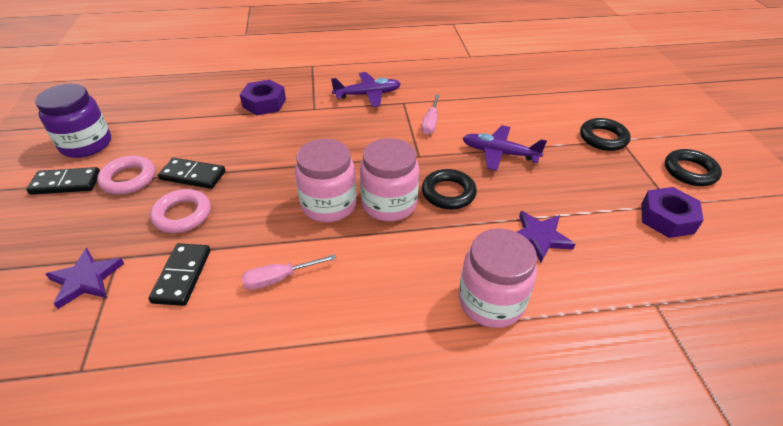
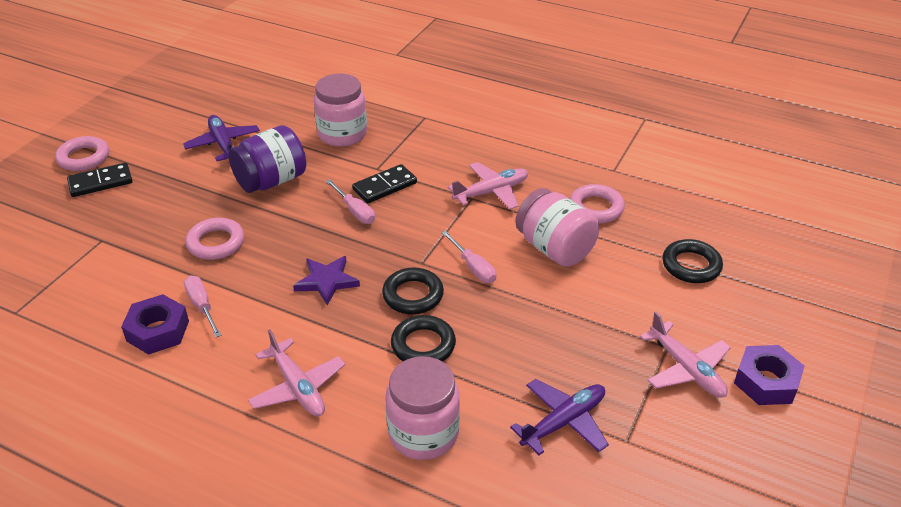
black domino: [26,167,100,195] [148,243,210,306] [158,158,226,189] = 3 -> [67,163,132,197] [352,164,417,203] = 2
pink plane: none = 0 -> [248,329,345,416] [448,162,528,209] [640,312,731,398] = 3
pink ring: [97,156,155,194] [150,189,211,233] = 2 -> [55,136,109,171] [186,218,244,260] [570,184,625,223] = 3
pink screwdriver: [241,254,336,290] [422,94,440,135] = 2 -> [184,276,221,337] [326,179,375,224] [441,231,496,283] = 3
purple star: [46,248,124,309] [517,211,575,262] = 2 -> [293,256,360,305] = 1

